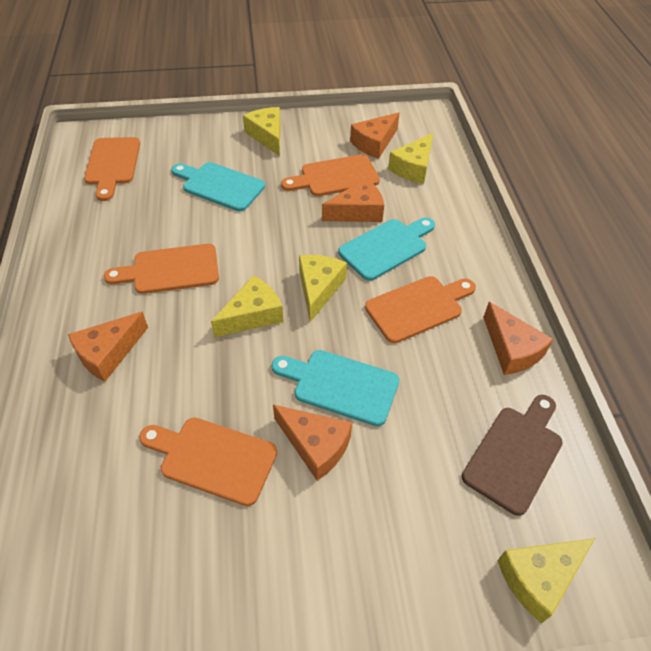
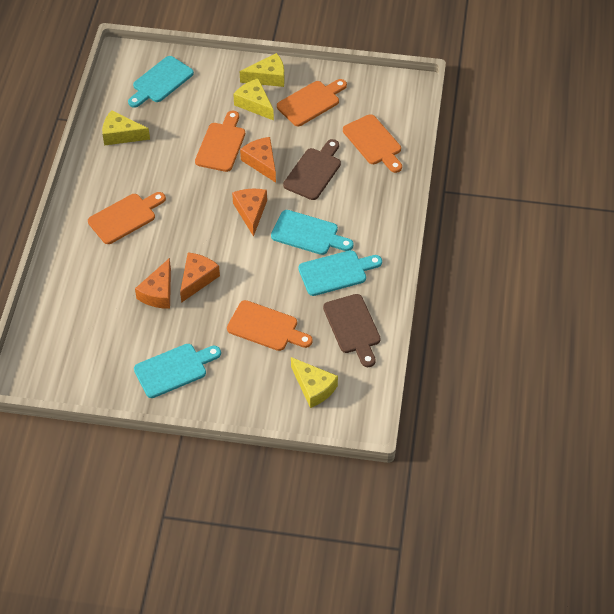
brown cutting board: [462,395,563,516] = 1 -> [283,139,341,200] [323,294,381,367] = 2
orange cheese: [68,312,148,382] [273,405,352,481] [322,178,384,222] [350,112,400,159] [483,302,553,375] = 5 -> [135,258,171,309] [180,253,220,303] [232,189,267,237] [240,137,276,183] = 4
turquoise cutting board: [171,162,265,211] [272,350,399,426] [338,217,435,281] = 3 -> [128,56,194,108] [134,344,221,398] [271,210,354,255] [298,250,382,296] = 4
yellow cheese: [211,275,284,337] [243,107,281,156] [299,255,347,322] [388,133,433,184] [497,538,595,624] = 5 -> [102,110,150,146] [233,78,274,120] [240,53,284,87] [291,357,338,408] = 4

